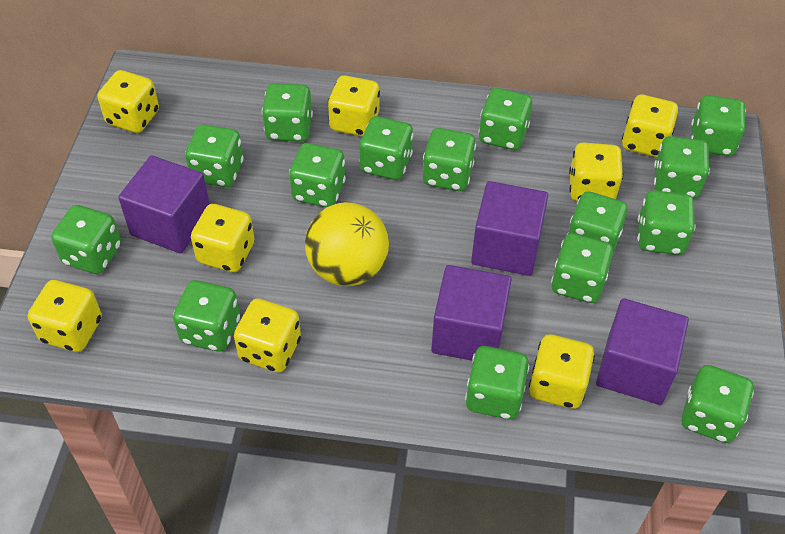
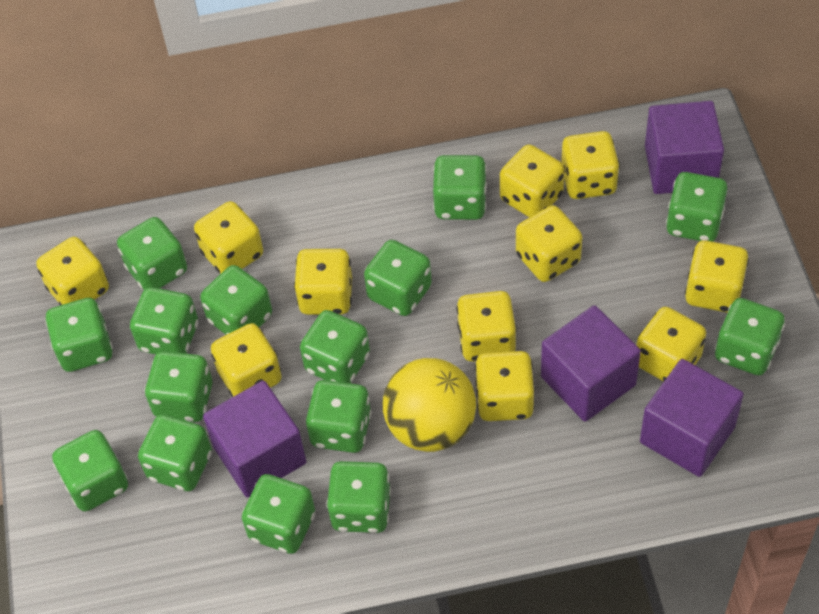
yellow dice: [28,280,102,352] [97,70,159,133] [191,204,254,272] [234,298,301,373] [328,75,380,137] [529,334,595,409] [569,142,623,202] [622,95,678,157] = 8 -> [36,237,109,305] [194,201,263,274] [211,323,282,397] [294,249,352,315] [456,291,517,362] [475,351,535,421] [500,144,565,217] [516,205,582,282] [561,131,620,199] [637,307,706,382] [685,240,749,313] = 11

